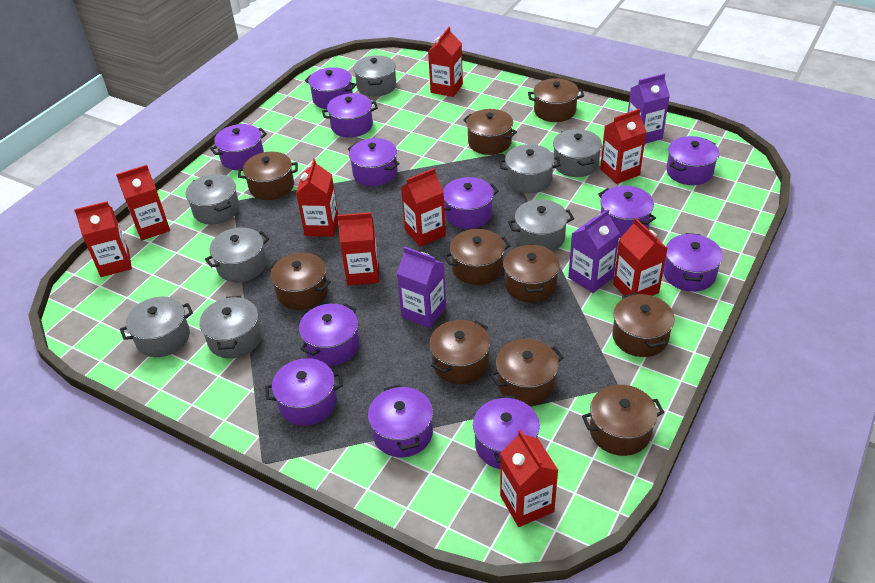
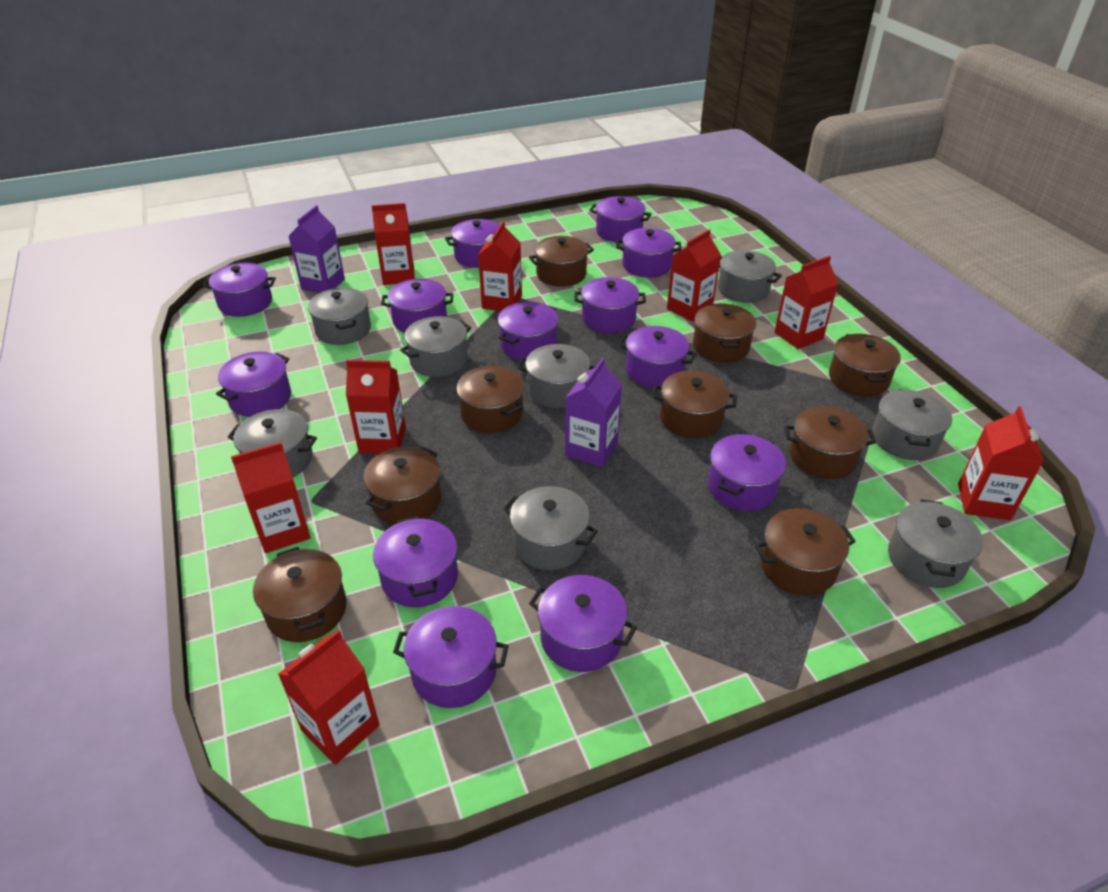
brown pot: [238,152,298,200] [268,252,331,310] [429,320,490,384] [444,229,511,285] [463,109,517,155] [490,339,564,405] [503,244,560,302] [528,78,584,122] [582,385,664,456] [612,293,675,357] = 10 -> [253,547,346,642] [364,447,441,524] [456,366,524,433] [529,236,594,287] [652,370,737,438] [693,303,756,363] [755,508,856,596] [784,406,876,479] [829,334,901,397] = 9
purple carton: [397,247,446,328] [568,209,620,293] [628,73,670,144] = 3 -> [288,205,345,293] [565,358,622,467] = 2
purple pot: [210,124,267,170] [265,358,343,426] [299,303,360,366] [305,67,357,109] [322,93,378,137] [348,138,400,186] [368,384,433,457] [443,177,499,229] [473,395,540,469] [598,186,656,238] [663,233,723,292] [666,136,719,185] = 12 -> [203,263,276,317] [216,351,291,417] [373,516,458,607] [381,279,453,333] [393,606,509,708] [445,219,506,268] [498,302,559,360] [529,575,637,672] [574,277,646,333] [590,196,651,242] [616,228,682,278] [618,326,697,388] [708,434,786,511] = 13
red carton: [74,201,132,277] [116,165,170,240] [296,159,338,237] [337,212,379,285] [401,168,446,247] [428,27,463,97] [500,430,558,527] [600,109,647,184] [613,218,668,296] = 9 -> [231,442,311,553] [278,630,380,765] [346,360,406,454] [372,203,415,285] [478,221,522,311] [667,229,721,322] [774,256,838,349] [958,406,1044,520] = 8

